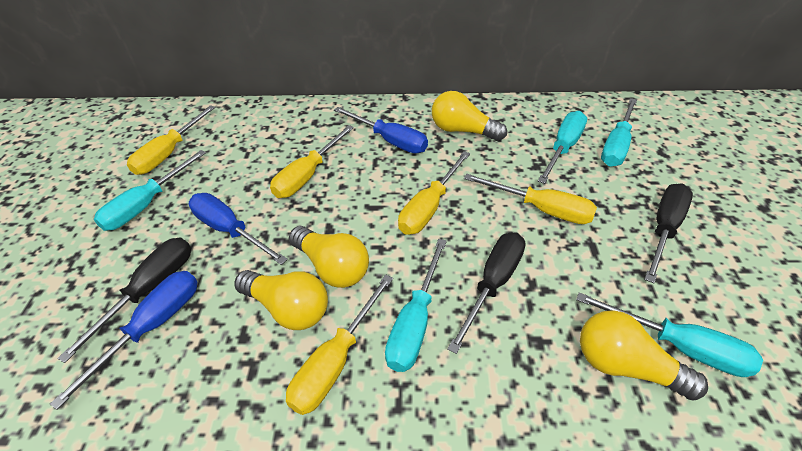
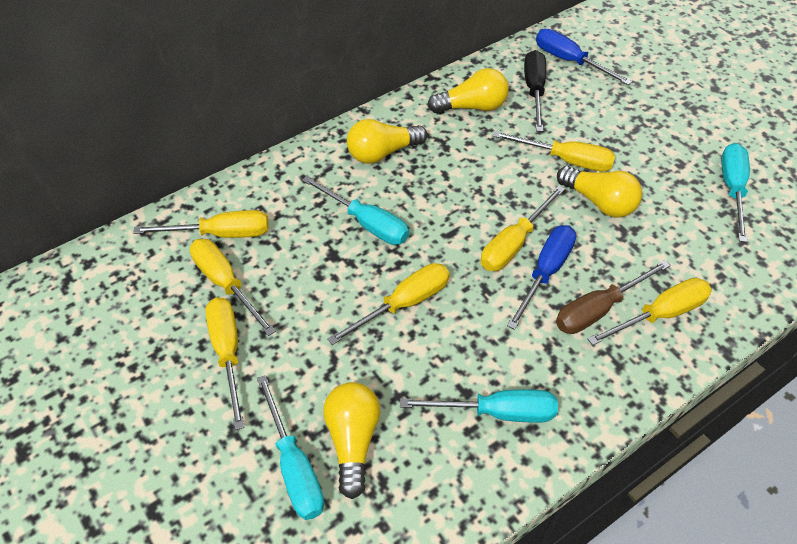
black screwdriver: [57,238,191,363] [447,232,525,354] [644,184,693,283] = 3 -> [524,50,546,132] = 1
blue screwdriver: [50,271,198,410] [188,193,288,265] [334,107,428,154] = 3 -> [507,225,576,330] [536,29,632,85] = 2
brown screwdriver: none = 0 -> [556,260,671,334] = 1
turquoise screwdriver: [94,150,206,231] [385,239,447,372] [538,111,587,184] [576,292,763,377] [601,98,637,167] = 5 -> [257,375,324,520] [302,176,409,245] [400,389,558,423] [721,143,750,242] = 4
yellow screwdriver: [127,105,216,175] [270,125,354,198] [286,274,393,415] [398,151,470,235] [464,174,597,224] = 5 -> [133,210,269,238] [190,239,276,336] [205,297,245,430] [327,263,450,345] [481,186,565,271] [493,131,615,172] [588,278,712,346] = 7

